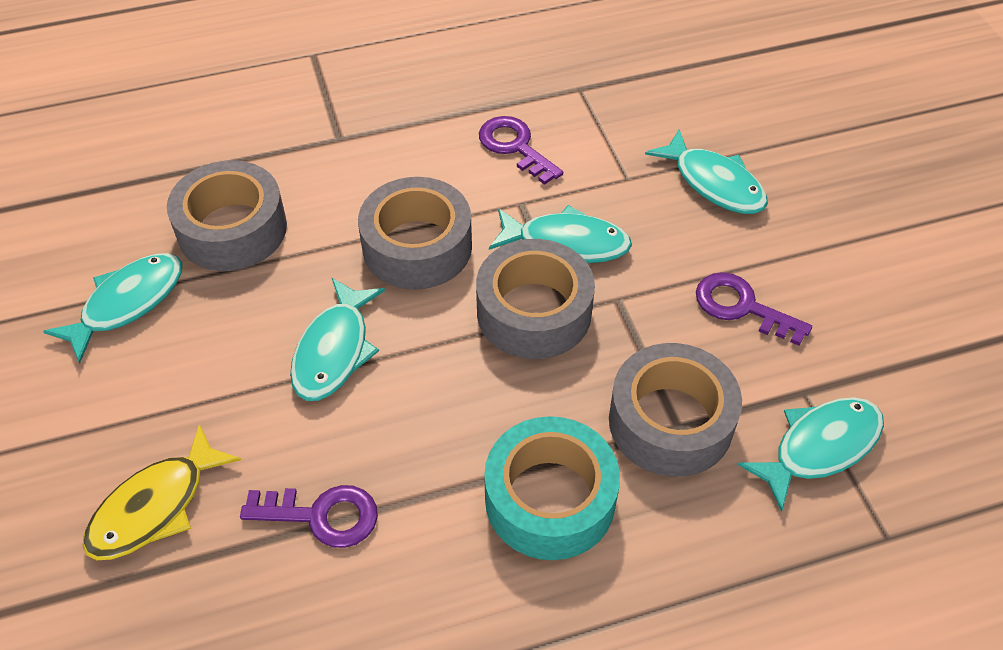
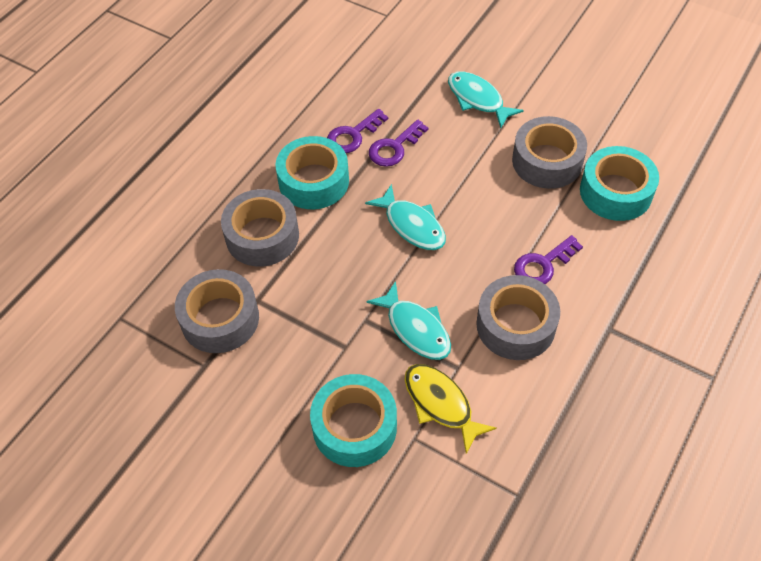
turquoise fish: [43,253,183,363] [290,278,385,401] [489,205,632,263] [645,129,768,214] [738,397,884,512] = 5 -> [365,184,446,250] [366,281,451,360] [448,72,524,128] = 3
turquoise tape: [484,416,620,560] = 1 -> [276,136,349,209] [310,374,397,467] [580,146,659,221] = 3

